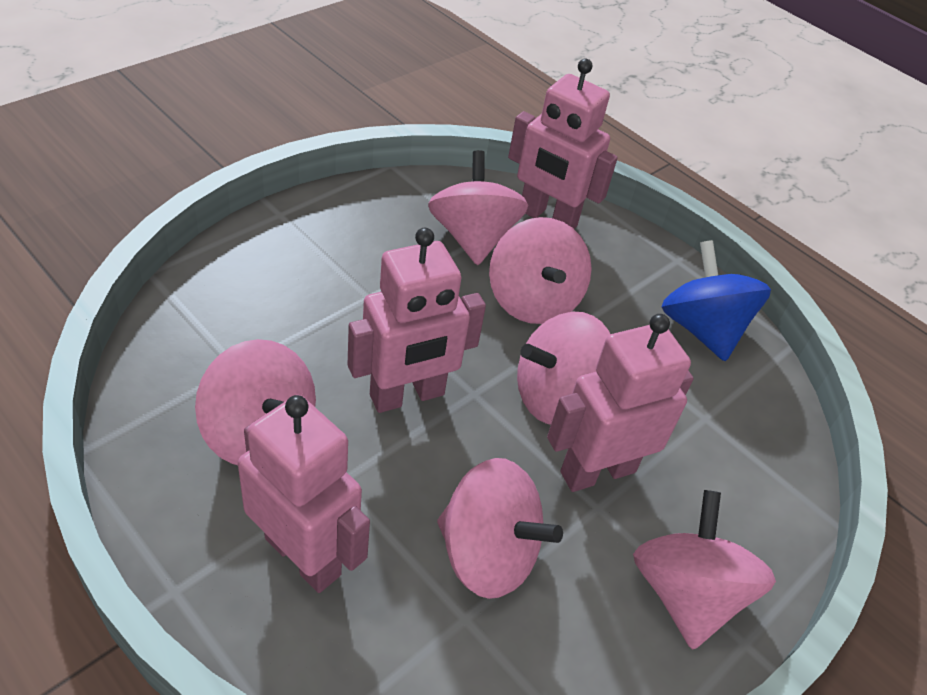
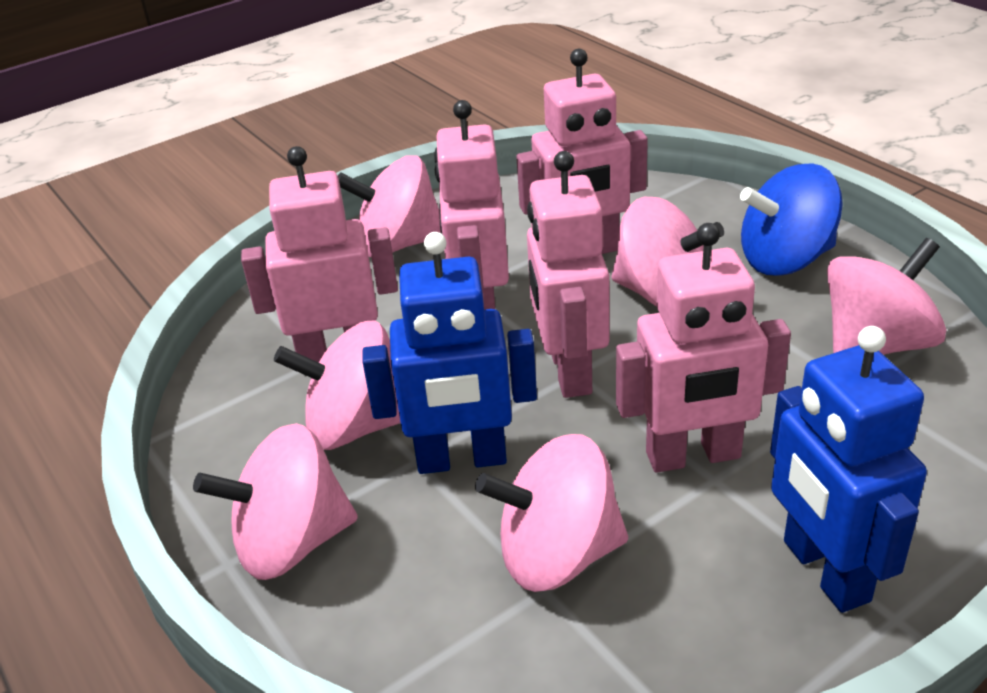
blue robot: none = 0 -> [362,232,537,474] [770,326,927,613] = 2
pink robot: [238,395,370,593] [348,228,486,413] [508,59,618,229] [547,314,694,492] = 4 -> [241,146,398,363] [434,100,509,310] [516,49,648,254] [527,151,609,398] [616,223,791,473] = 5

